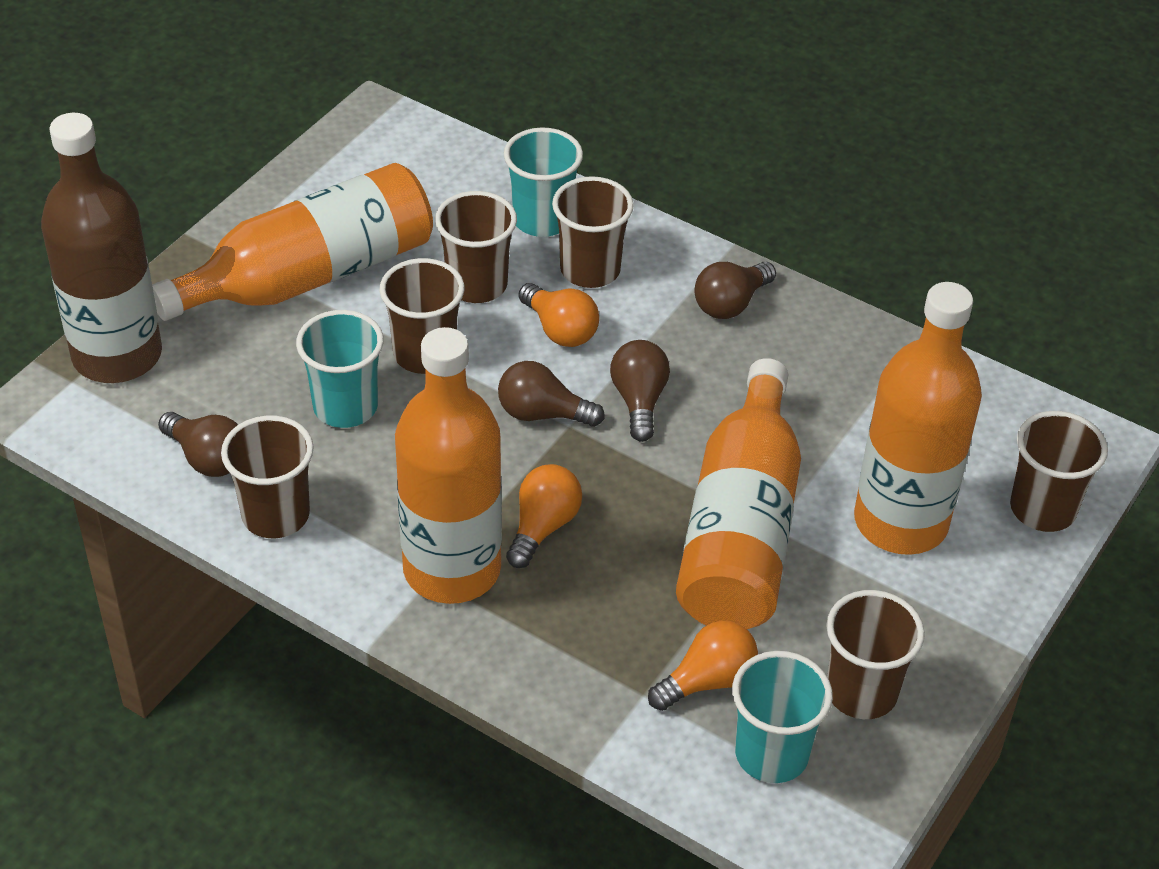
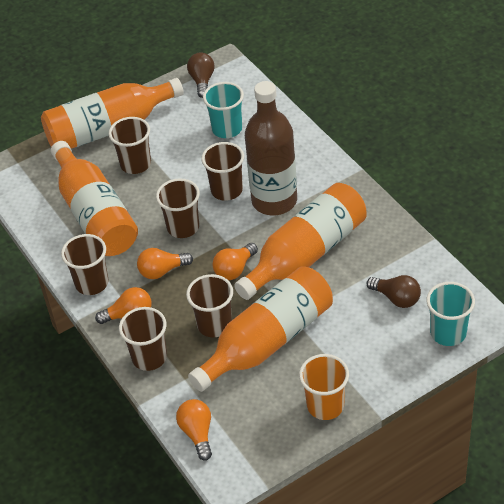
brown light bulb: [158,412,238,477] [498,361,605,427] [610,340,670,442] [694,262,776,319] = 4 -> [187,52,215,98] [366,275,421,308] = 2
orange cup: none = 0 -> [299,354,349,420] = 1
orange light bulb: [506,464,582,568] [519,283,599,347] [648,621,758,711] = 3 -> [95,287,151,324] [137,248,193,279] [176,399,212,461] [213,243,258,280] = 4
turquoise cup: [296,310,384,428] [504,127,583,237] [732,651,833,783] = 3 -> [203,82,244,138] [426,282,475,346] = 2

